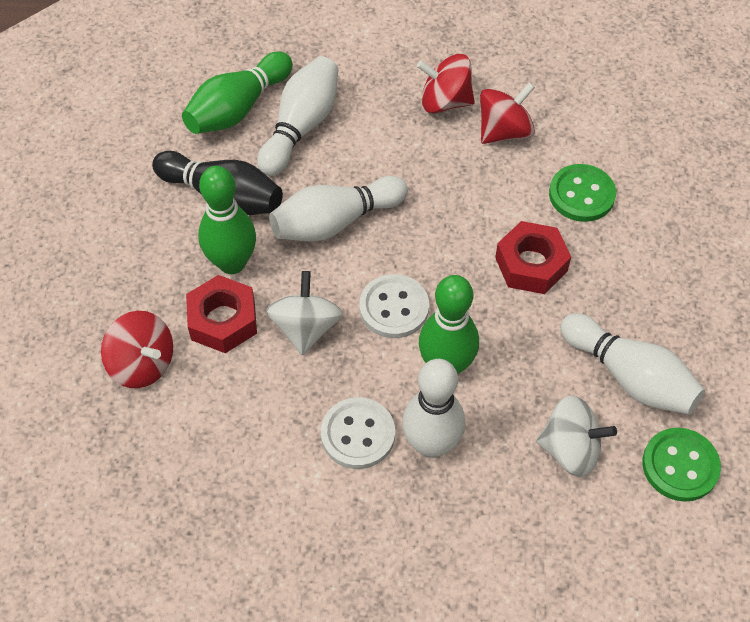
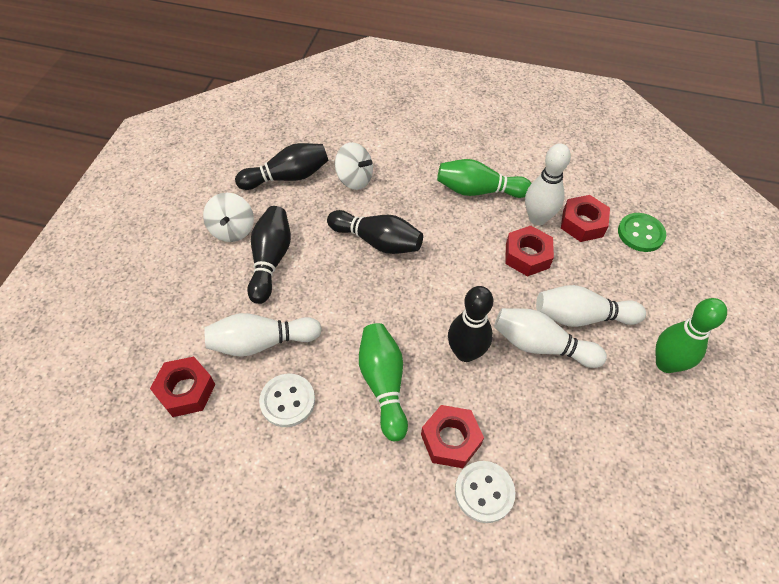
black bowling pin: [152,151,283,215] = 1 -> [235,143,329,190] [247,206,291,304] [327,210,423,254] [448,286,493,362] = 4
green button: [549,164,616,222] [643,428,721,502] = 2 -> [618,213,666,252] = 1
red nut: [186,275,257,353] [495,221,571,294] = 2 -> [150,356,216,417] [421,405,484,468] [505,226,554,277] [561,195,610,242] = 4
red spinning top: [101,311,173,388] [417,54,475,113] [480,82,535,144] = 3 -> none = 0

